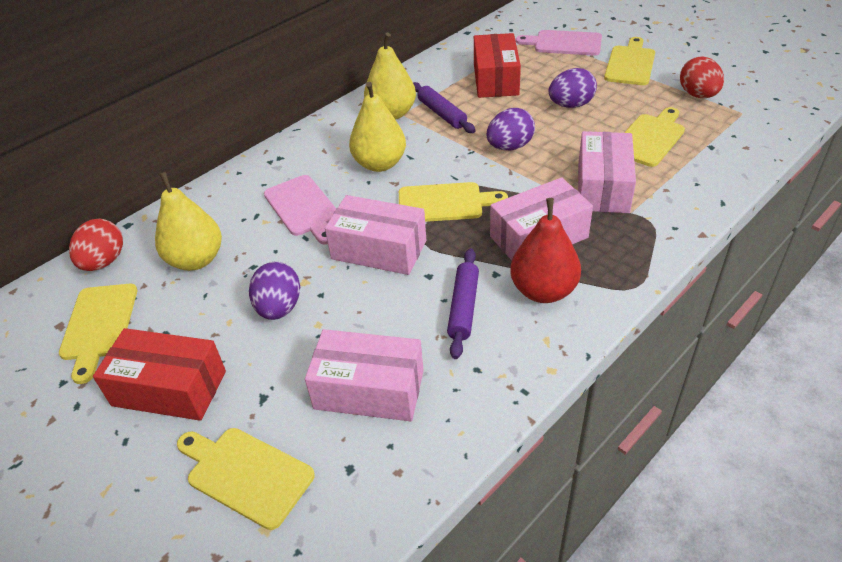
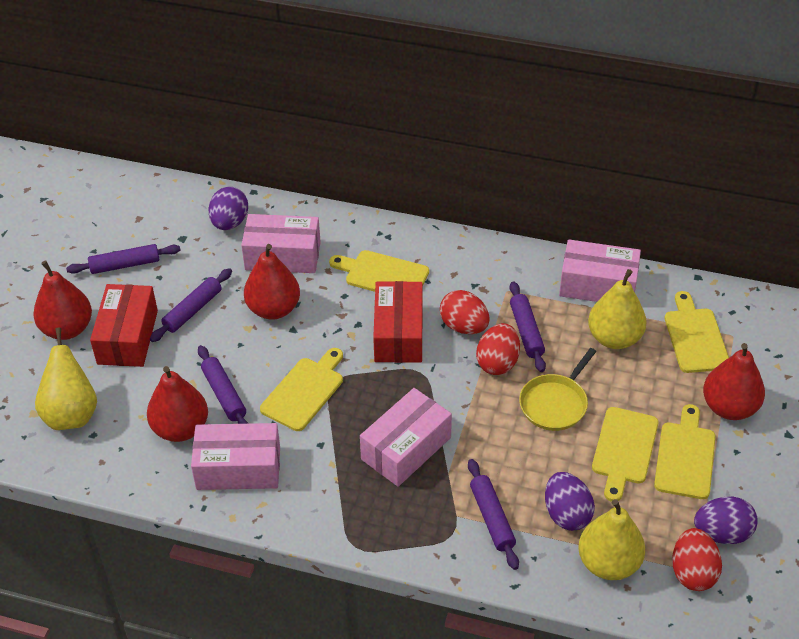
pink cutting board: [264,175,336,244] [516,30,602,55] = 2 -> none = 0
purple rolling pin: [413,82,475,133] [447,248,479,359] = 2 -> [66,244,180,274] [150,268,232,342] [198,345,249,424] [468,459,519,570] [510,281,546,372] = 5
red egg: [69,219,123,271] [680,57,724,98] = 2 -> [440,290,490,334] [476,323,520,375] [672,528,722,591] = 3
red pear: [510,198,581,303] = 1 -> [33,260,92,340] [147,366,208,442] [244,244,300,320] [703,343,765,420] = 4
yellow pan: none = 0 -> [519,348,597,431] = 1

